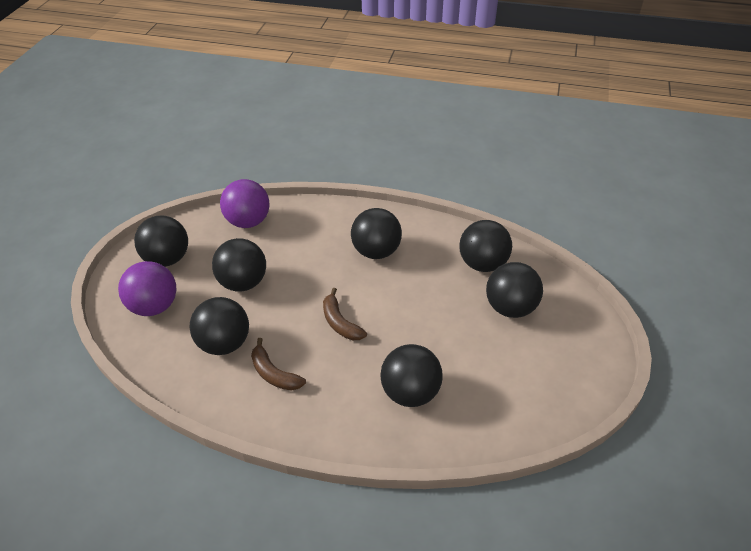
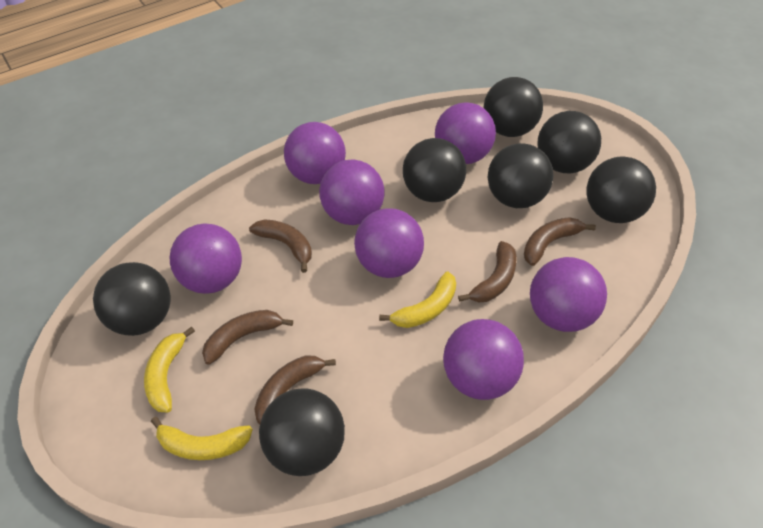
brown banana: [251,338,306,391] [323,288,367,340] = 2 -> [202,310,293,365] [249,219,312,273] [254,355,336,425] [458,241,516,302] [524,217,596,266] = 5
purple ball: [118,261,177,316] [220,179,269,228] = 2 -> [170,223,242,294] [284,122,346,184] [319,159,384,225] [354,208,424,278] [435,102,496,164] [443,319,524,400] [530,257,607,332] = 7
yellow banana: none = 0 -> [144,326,195,413] [151,417,253,460] [379,271,456,328] = 3

